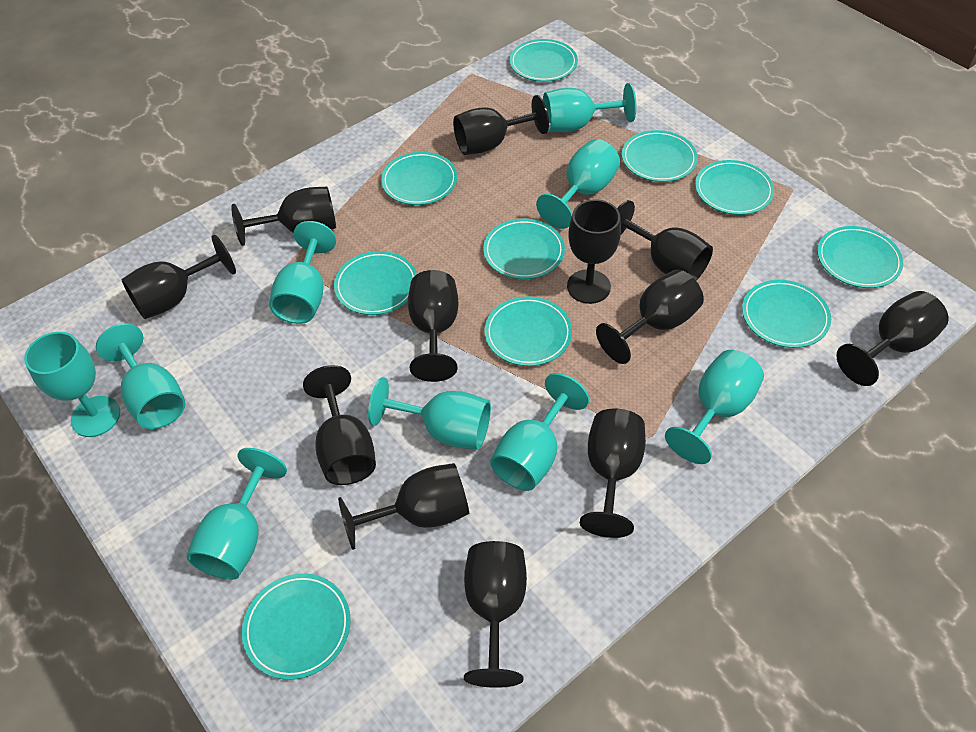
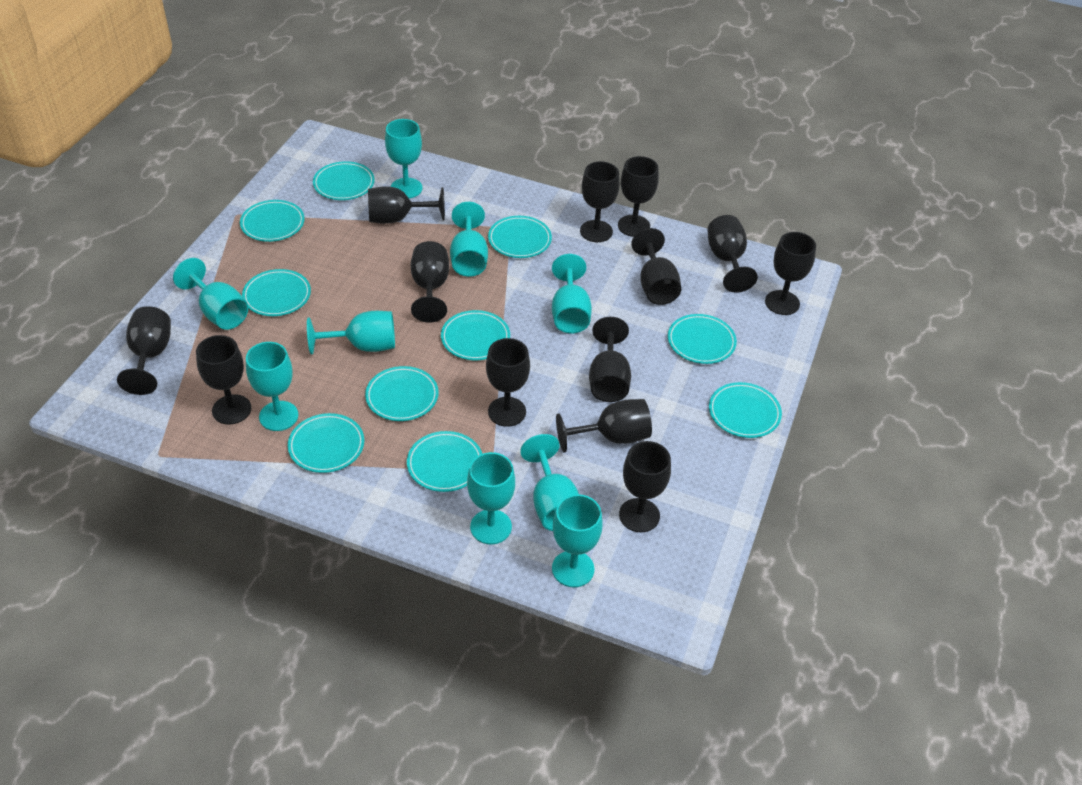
black goblet: [121,235,236,319] [231,187,336,246] [303,365,376,485] [338,463,469,550] [408,270,458,382] [453,95,549,155] [464,541,527,688] [567,199,621,304] [580,408,646,538] [596,269,704,364] [617,200,713,280] [836,291,949,386] = 12 -> [117,306,171,395] [196,335,251,424] [368,186,445,224] [411,241,449,323] [486,338,530,427] [556,399,652,452] [580,161,620,242] [589,317,631,402] [618,156,659,237] [619,441,671,532] [631,228,681,305] [707,215,758,293] [765,232,816,315] = 13

